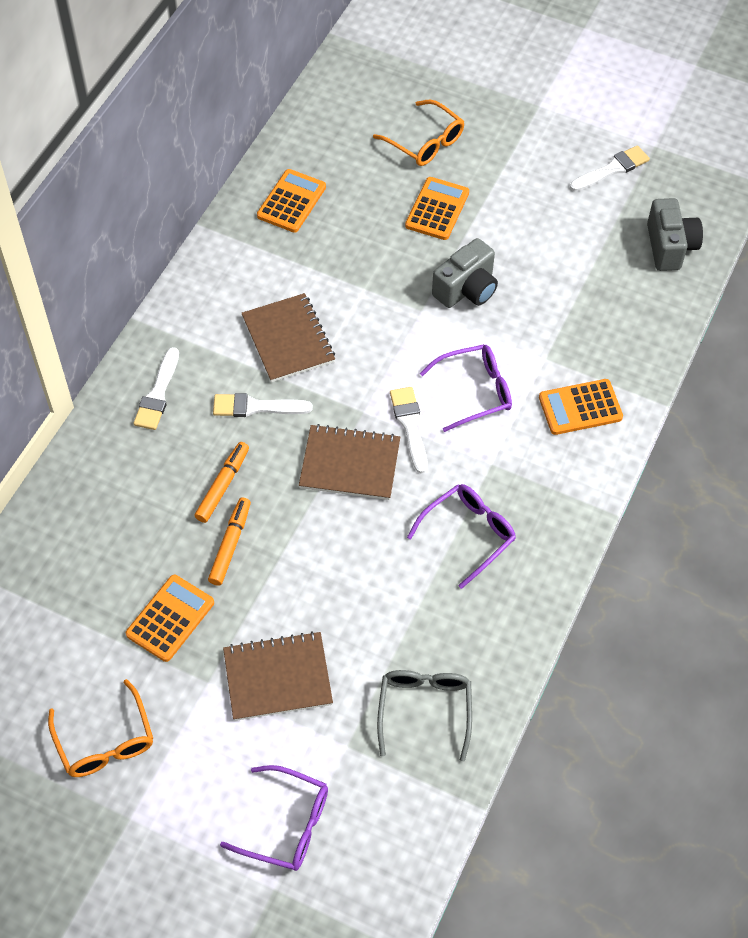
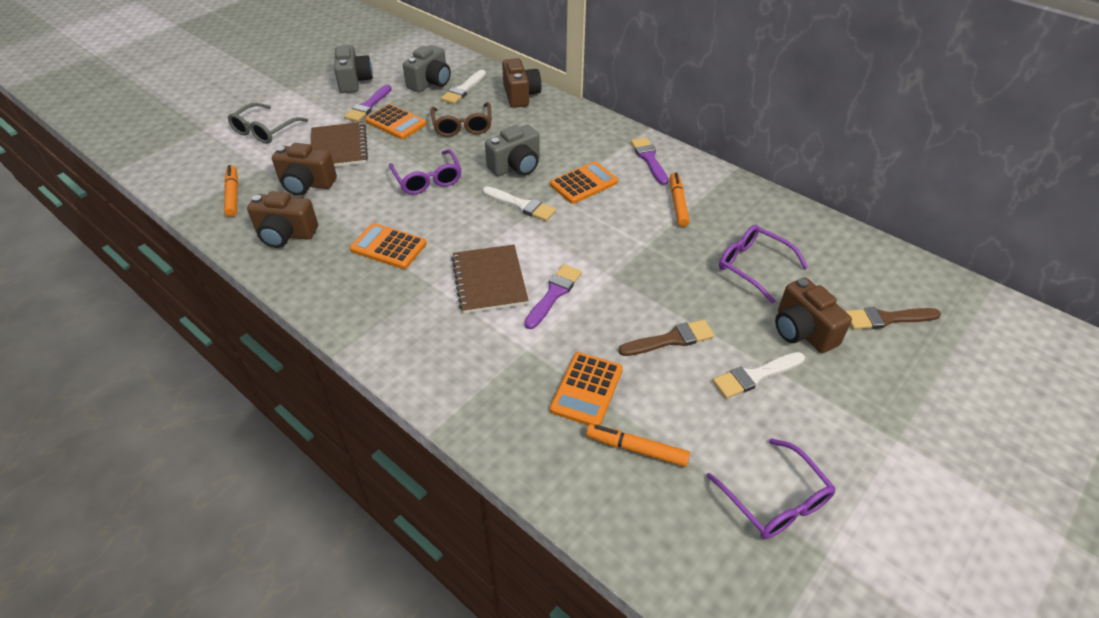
brown brush: none = 0 -> [619,319,714,356] [845,307,941,330] = 2
brown camera: none = 0 -> [247,191,318,248] [272,143,337,195] [502,58,541,108] [775,277,852,353] = 4
brown glasses: none = 0 -> [430,102,492,137] = 1
brown notebook: [223,631,333,721] [241,293,335,382] [299,424,400,500] = 3 -> [311,122,368,167] [451,245,529,314] = 2
grey camera: [432,238,498,308] [647,198,703,271] = 2 -> [334,45,373,93] [403,45,451,92] [485,125,540,176] = 3
orange glasses: [48,679,153,777] [373,100,464,166] = 2 -> none = 0
orange marker: [194,442,249,523] [208,497,251,586] = 2 -> [224,165,238,217] [586,424,690,467] [670,172,690,227] = 3
purple brush: none = 0 -> [344,85,391,122] [524,264,582,329] [631,137,668,185] = 3
white brush: [133,347,179,430] [213,393,313,417] [390,387,428,473] [570,145,650,192] = 4 -> [441,70,486,104] [483,186,556,221] [713,352,805,399] = 3

